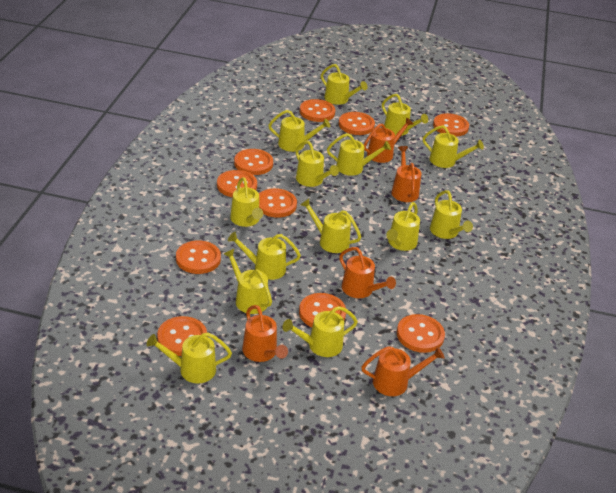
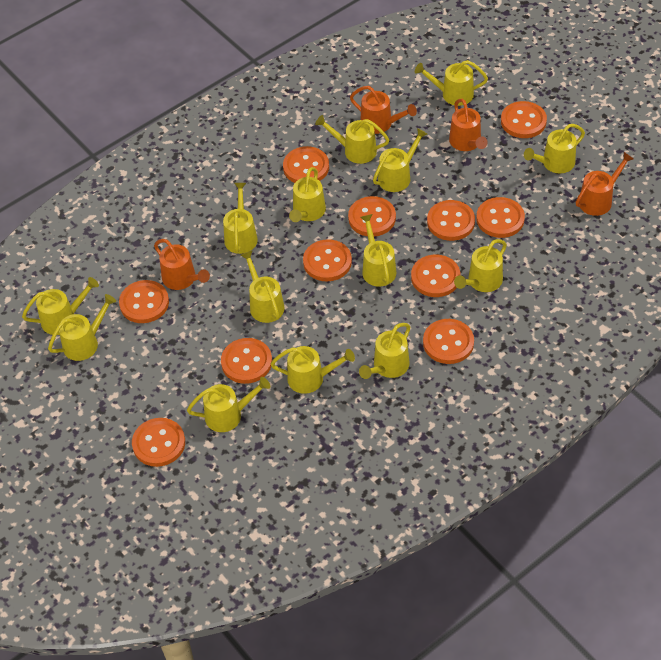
orange button: [157,316,207,356] [176,240,221,274] [217,170,257,197] [234,149,273,175] [259,188,297,218] [299,293,346,327] [300,99,335,122] [339,112,375,135] [397,314,445,353] [433,113,469,137] = 10 -> [119,280,169,323] [132,418,185,467] [221,338,272,384] [283,146,329,183] [303,239,352,282] [348,196,396,237] [411,254,460,297] [423,319,474,364] [427,200,475,241] [476,197,525,238] [501,101,547,138] = 11
orange watering can: [242,305,288,362] [339,247,396,298] [361,346,445,396] [364,117,413,163] [391,146,421,202] = 5 -> [154,239,210,290] [350,86,417,134] [449,99,488,151] [576,152,634,216] = 4

